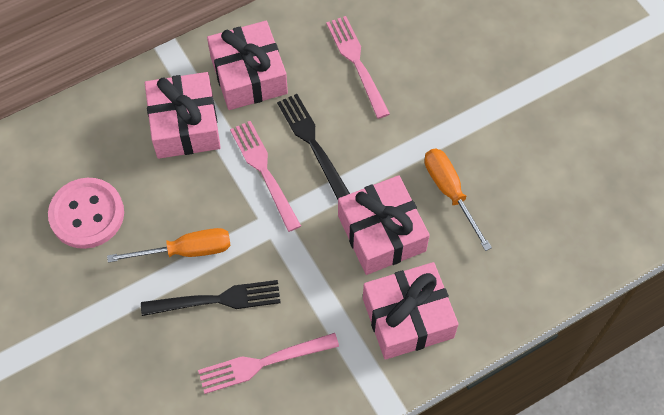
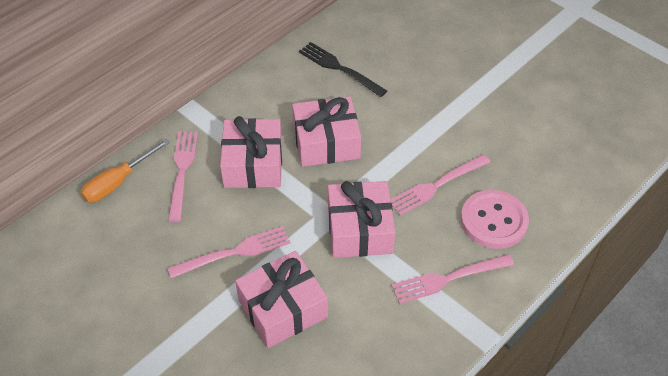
black fork: [141,280,281,316] [277,94,350,199] = 2 -> [299,42,387,97] = 1
orange screwdriver: [107,228,231,263] [424,149,492,251] = 2 -> [80,139,170,203] = 1
pink fork: [198,333,339,394] [230,121,301,232] [326,16,390,119] = 3 -> [168,132,198,222] [168,226,290,278] [390,154,490,215] [391,254,514,304] = 4

